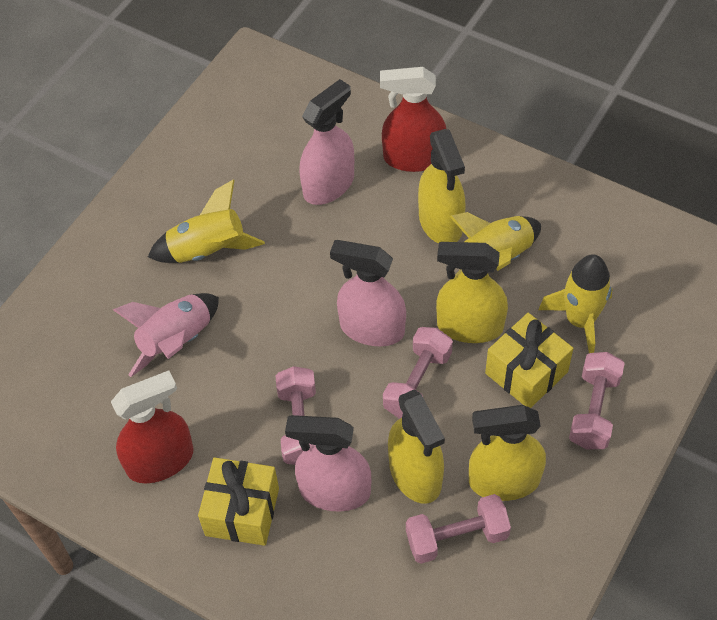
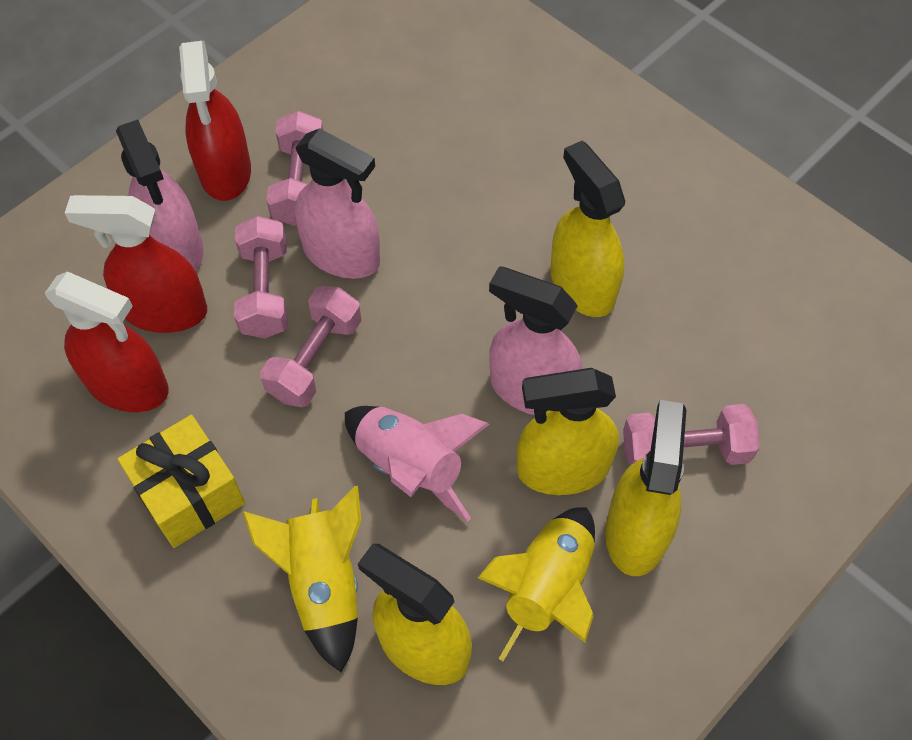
red spray bottle: [111,371,194,483] [380,67,446,172] = 2 -> [45,271,169,412] [65,195,207,333] [179,41,251,201] = 3
yellow gift: [198,457,279,546] [485,313,574,408] = 2 -> [117,415,245,548] = 1
yellow rocket: [148,180,265,263] [449,212,541,276] [538,254,613,353] = 3 -> [243,486,361,673] [478,507,595,661] = 2

